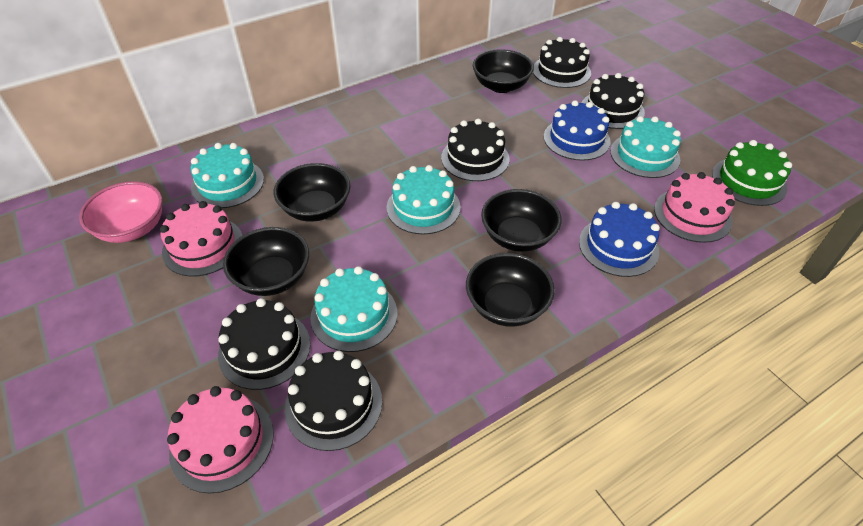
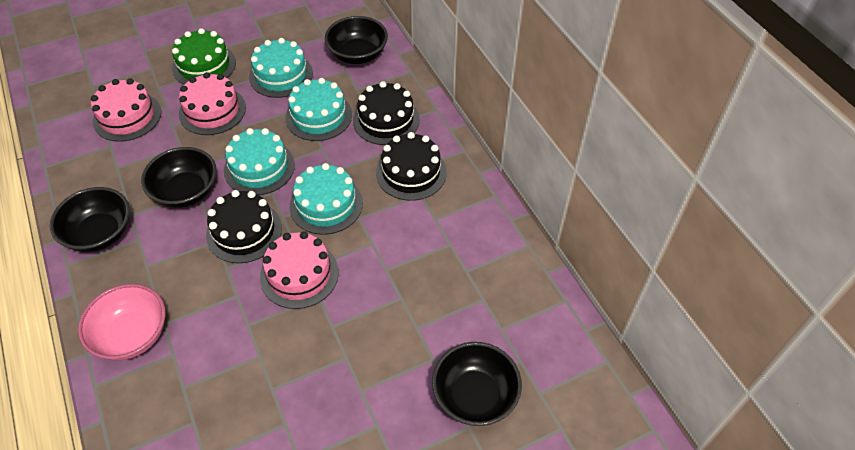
black bowl: [223,227,309,296] [274,163,350,222] [466,253,555,327] [473,49,534,93] [481,189,561,252] = 5 -> [50,187,130,252] [141,147,217,208] [325,16,388,64] [432,342,522,426] = 4
black cake: [218,298,310,390] [285,351,382,451] [441,119,510,181] [533,37,591,88] [582,73,645,129] = 5 -> [206,190,282,263] [353,81,420,145] [376,132,447,201] = 3
blue cake: [544,100,611,161] [579,202,660,277] = 2 -> none = 0

